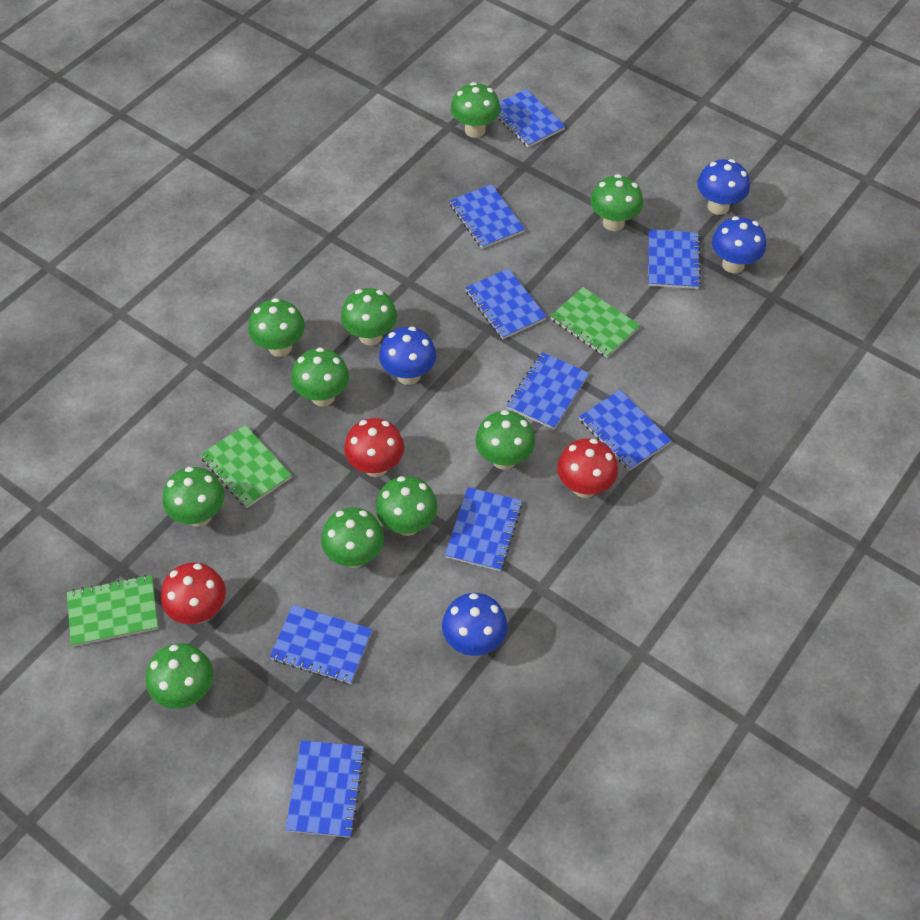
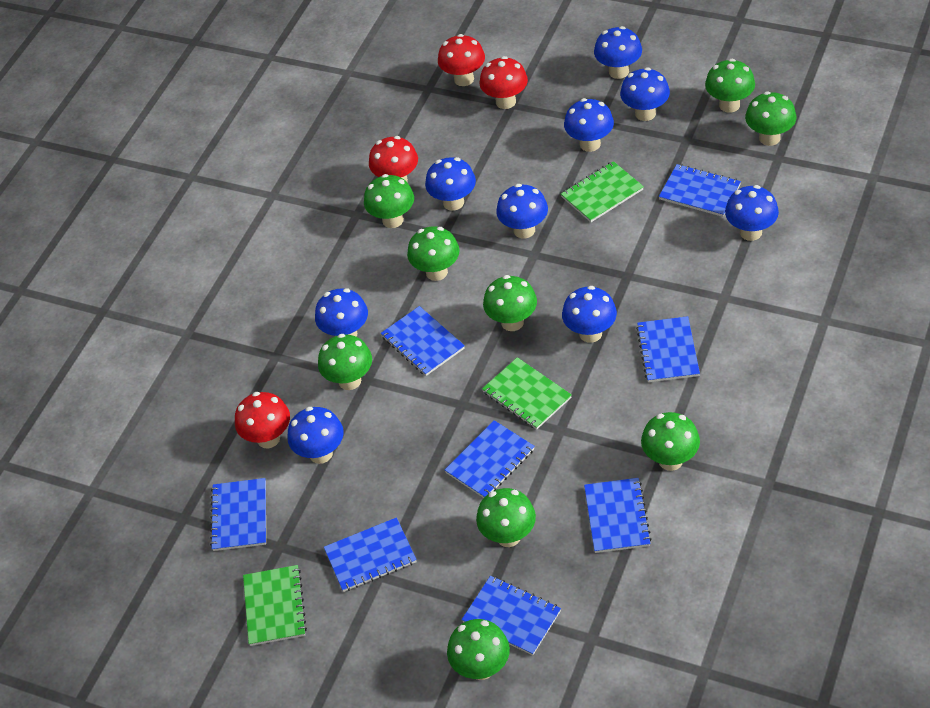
blue mushroom: [379,326,436,385] [442,593,507,656] [697,159,750,215] [712,216,766,273] = 4 -> [287,407,344,464] [315,288,368,337] [425,157,476,211] [496,184,548,238] [562,286,617,343] [564,98,614,152] [594,26,642,79] [620,67,670,121] [725,185,779,241] = 9
blue notebook: [270,605,372,684] [285,740,365,838] [445,487,522,571] [449,184,525,249] [465,268,547,339] [498,89,565,147] [507,352,589,430] [579,390,672,470] [649,230,701,289] = 9 -> [210,478,266,551] [324,517,417,592] [381,306,465,376] [445,420,535,498] [462,576,561,655] [584,478,652,553] [636,316,700,382] [659,164,741,217] = 8
green mushroom: [146,643,213,709] [163,467,225,527] [248,298,305,357] [291,347,349,407] [321,507,384,568] [341,288,397,346] [376,476,437,536] [451,82,500,138] [475,410,535,470] [590,174,643,231] = 10 -> [318,334,372,390] [364,174,414,228] [407,227,460,281] [447,619,510,680] [476,488,536,547] [483,275,537,331] [641,412,700,471] [705,59,755,113] [745,91,797,146] = 9
red mushroom: [161,562,226,624] [344,418,404,477] [557,439,618,498] = 3 -> [235,392,290,448] [369,136,418,182] [438,34,485,86] [479,56,528,109] = 4

